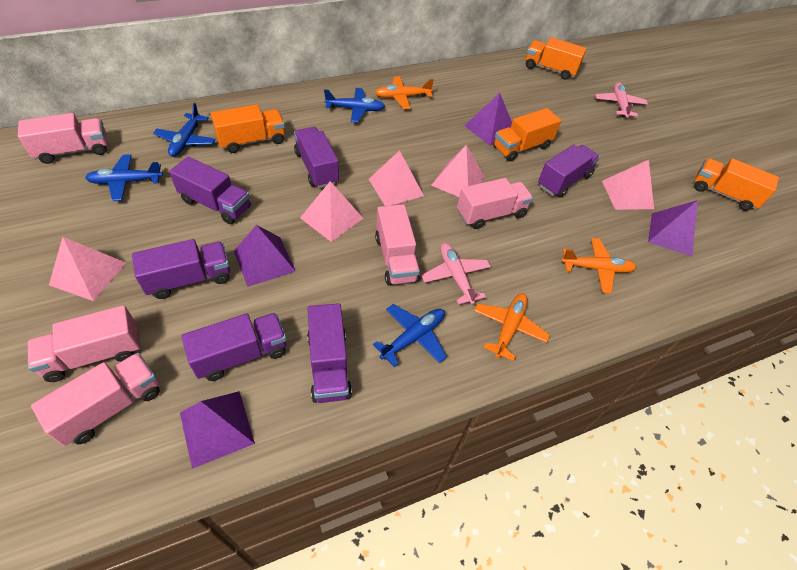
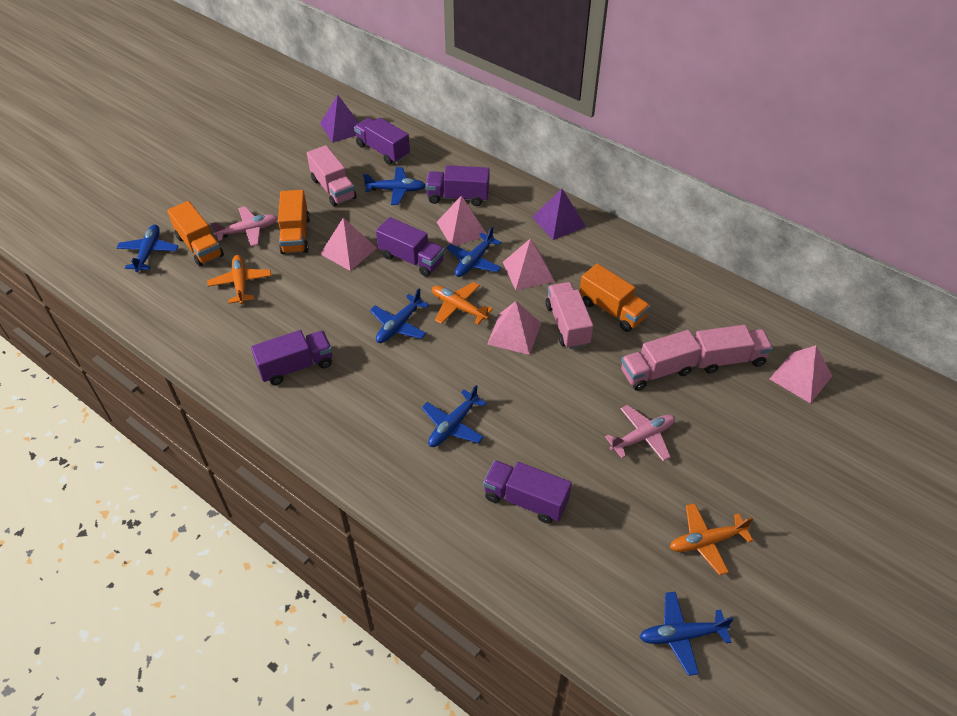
blue plane: [85,154,163,201] [153,103,216,157] [324,88,385,123] [373,304,447,367] = 4 -> [117,224,178,272] [363,167,426,205] [370,288,429,343] [422,385,486,447] [446,226,502,277] [640,592,734,676] = 6
orange truck: [211,104,285,153] [493,108,561,161] [526,37,587,80] [694,158,779,211] = 4 -> [167,201,224,266] [278,190,310,254] [580,264,650,332] = 3
pink truck: [18,113,107,164] [28,305,141,382] [31,353,160,446] [375,204,420,285] [457,178,533,229] = 5 -> [307,145,356,207] [546,282,593,349] [621,330,702,391] [695,325,773,374] = 4
purple pyramid: [180,391,255,468] [234,225,296,287] [465,93,512,146] [648,200,698,257] = 4 -> [320,95,359,143] [532,189,586,240] = 2
purple truck: [132,239,230,299] [169,157,251,224] [182,313,287,381] [294,127,339,188] [307,303,352,403] [538,145,600,198] = 6 -> [251,330,332,385] [354,118,410,164] [376,217,444,277] [426,165,490,206] [483,460,572,524] = 5

